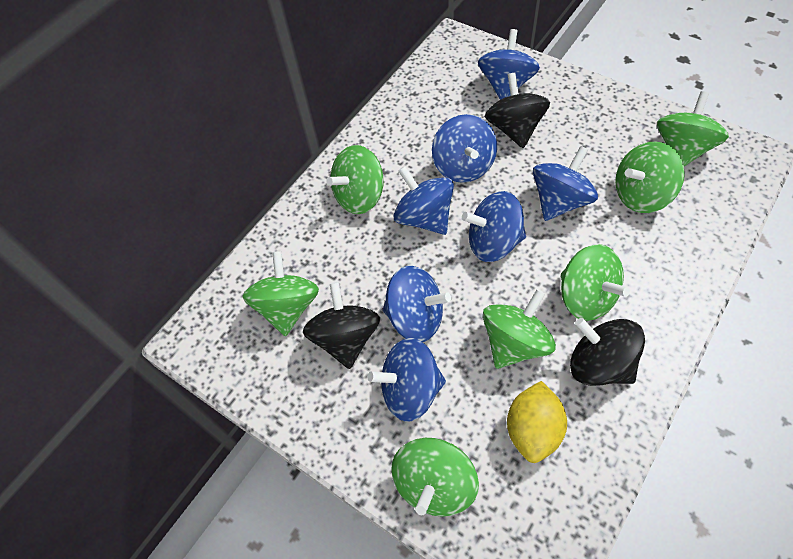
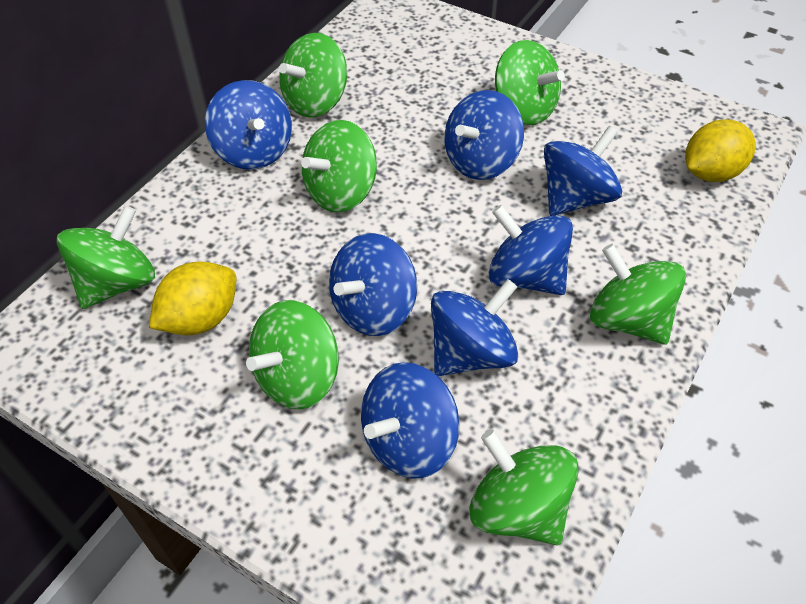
black spinning top: [303,282,380,369] [485,72,550,148] [570,318,645,386] = 3 -> none = 0
yellow lemon: [507,381,567,463] = 1 -> [149,262,236,335] [685,119,756,182] = 2

